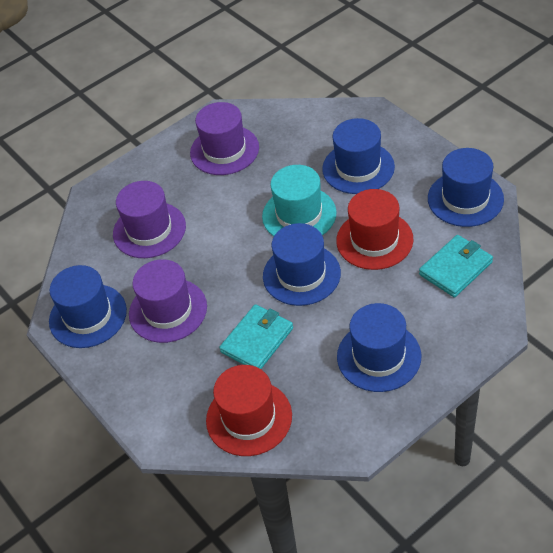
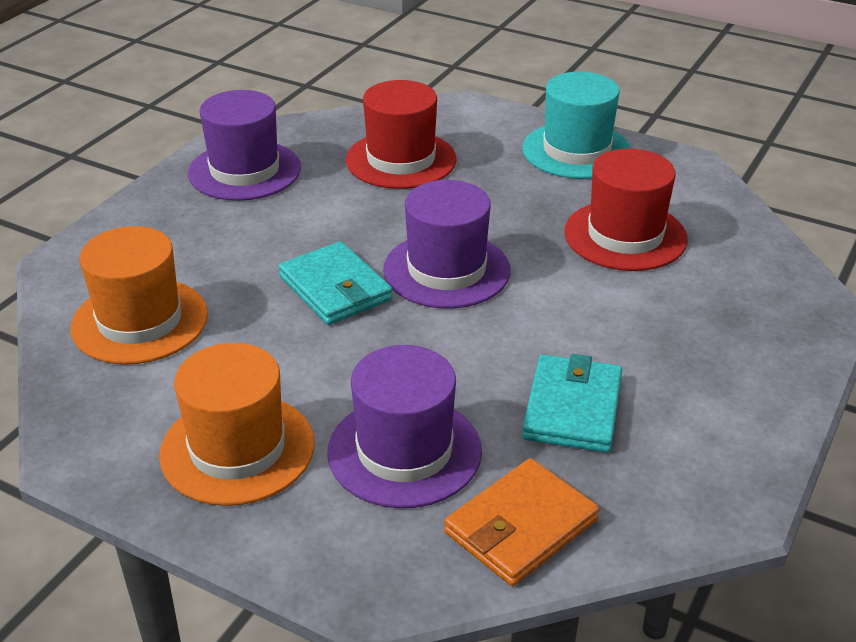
blue hat: [49,265,127,348] [263,223,341,306] [322,118,395,194] [337,303,421,392] [428,148,504,227] = 5 -> none = 0
orange hat: none = 0 -> [70,226,208,364] [159,343,314,506] = 2
orange wallet: none = 0 -> [444,458,599,586] = 1

